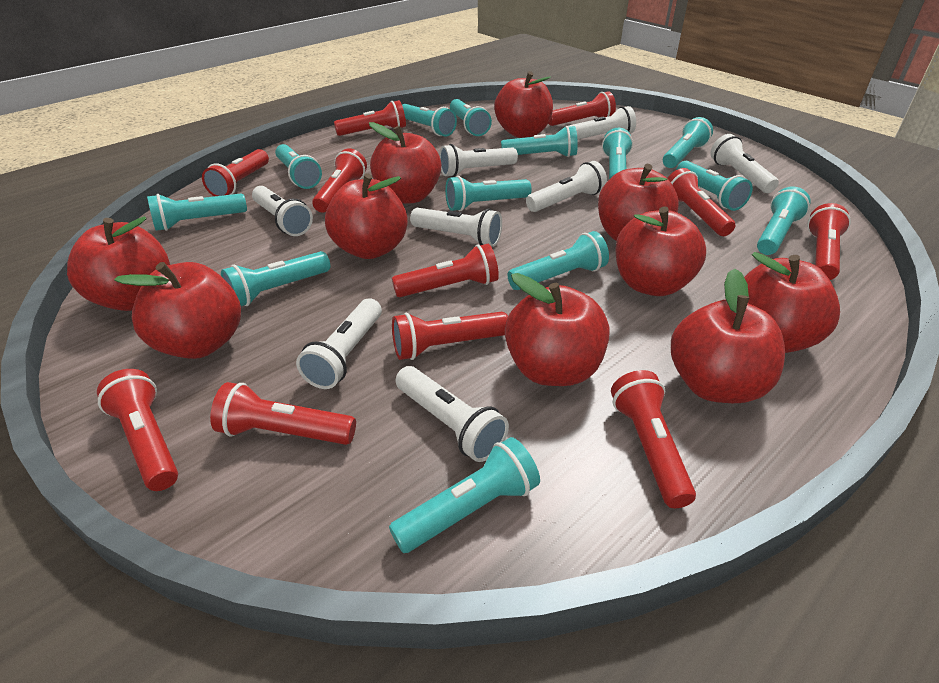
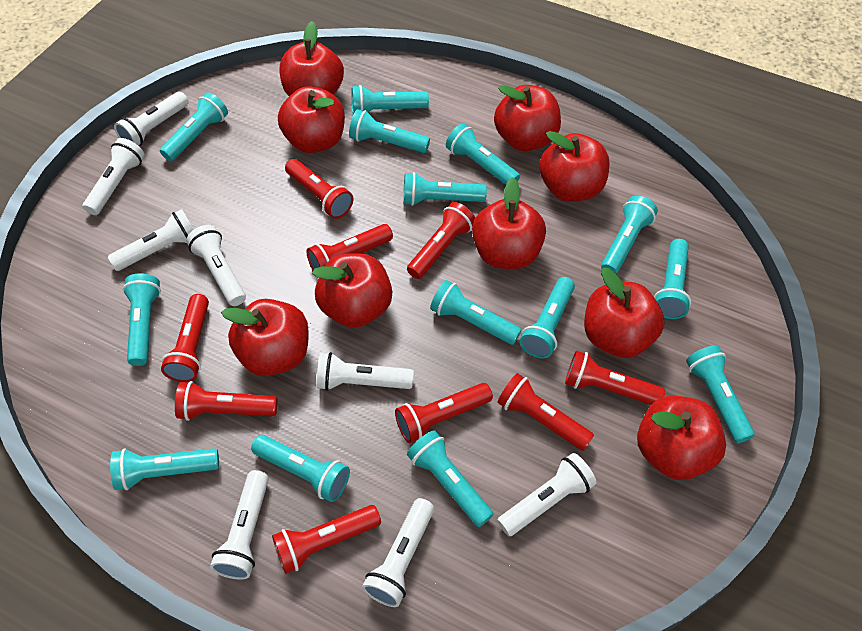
red apple: [67,216,170,311] [114,262,241,359] [325,173,408,259] [369,122,441,204] [494,71,553,138] [505,273,609,386] [598,164,679,241] [615,206,706,296] [671,269,785,403] [744,252,840,353] = 10 -> [221,299,309,376] [278,86,345,153] [280,21,344,96] [312,253,392,328] [472,177,546,269] [494,85,561,151] [539,131,609,202] [584,268,665,358] [637,395,726,480] = 9
red flashlight: [97,369,178,491] [202,149,269,196] [210,382,356,445] [312,148,367,212] [334,100,406,136] [392,244,499,297] [392,312,508,360] [548,91,616,126] [611,370,696,508] [667,168,735,236] [807,203,851,280] = 11 -> [161,294,209,382] [175,381,277,421] [272,505,381,574] [285,159,353,219] [306,224,393,270] [395,383,493,443] [407,202,475,279] [497,373,594,451] [565,350,665,405] = 9
turquoise flashlight: [147,194,247,231] [221,251,331,306] [275,144,322,189] [389,437,540,553] [402,104,457,137] [445,176,532,211] [450,99,492,136] [501,126,578,157] [508,231,609,290] [602,128,633,179] [663,117,713,168] [676,161,753,211] [757,186,811,255] = 13 -> [110,448,219,490] [123,273,161,366] [160,92,228,161] [251,435,350,502] [349,109,430,153] [351,85,429,115] [403,172,487,206] [407,430,493,527] [430,280,521,345] [446,123,520,185] [520,277,575,358] [601,196,658,274] [654,239,691,319] [686,345,755,443] = 14

